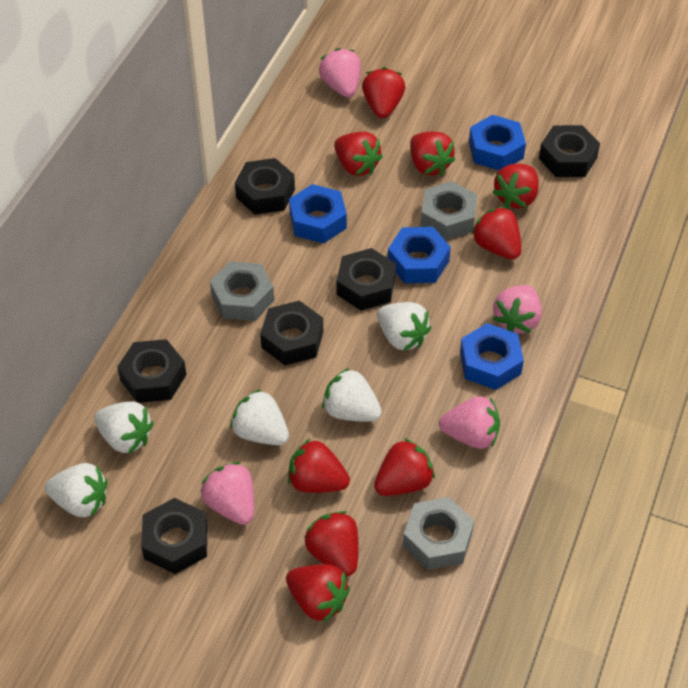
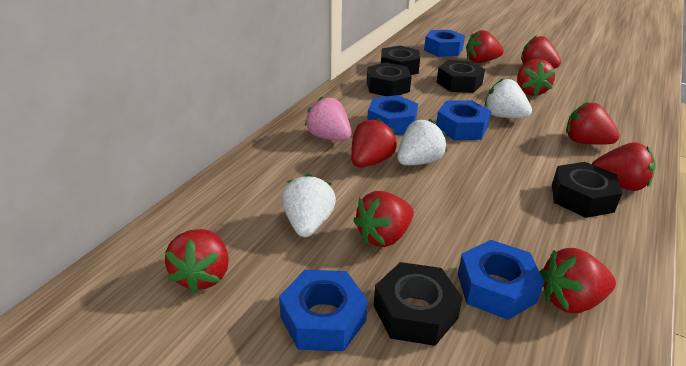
black nut: [117,339,187,403] [141,498,207,574] [235,158,295,215] [260,301,323,365] [337,248,396,311] [539,125,600,177] = 6 -> [367,62,412,96] [374,262,463,346] [381,45,420,75] [436,60,485,93] [552,162,622,218] = 5
blue nut: [289,184,347,244] [388,227,451,283] [460,323,524,390] [469,115,526,171] = 4 -> [279,270,368,351] [367,95,418,135] [424,30,465,57] [436,100,491,140] [458,240,544,320] = 5
grey nut: [210,261,274,321] [403,497,474,570] [421,181,477,241] = 3 -> none = 0
pink strawberry: [201,462,254,525] [319,48,361,98] [439,396,500,449] [493,285,542,333] = 4 -> [305,96,352,141] = 1
white strawberry: [45,463,108,517] [94,401,154,454] [230,389,289,445] [322,368,382,422] [377,302,431,351] = 5 -> [282,174,336,237] [397,119,447,165] [485,78,532,118] = 3

